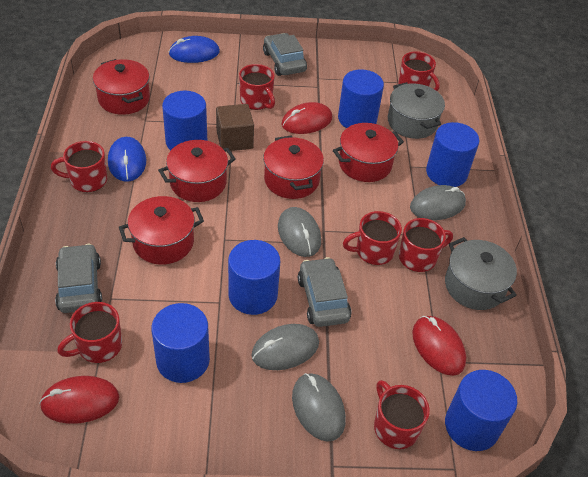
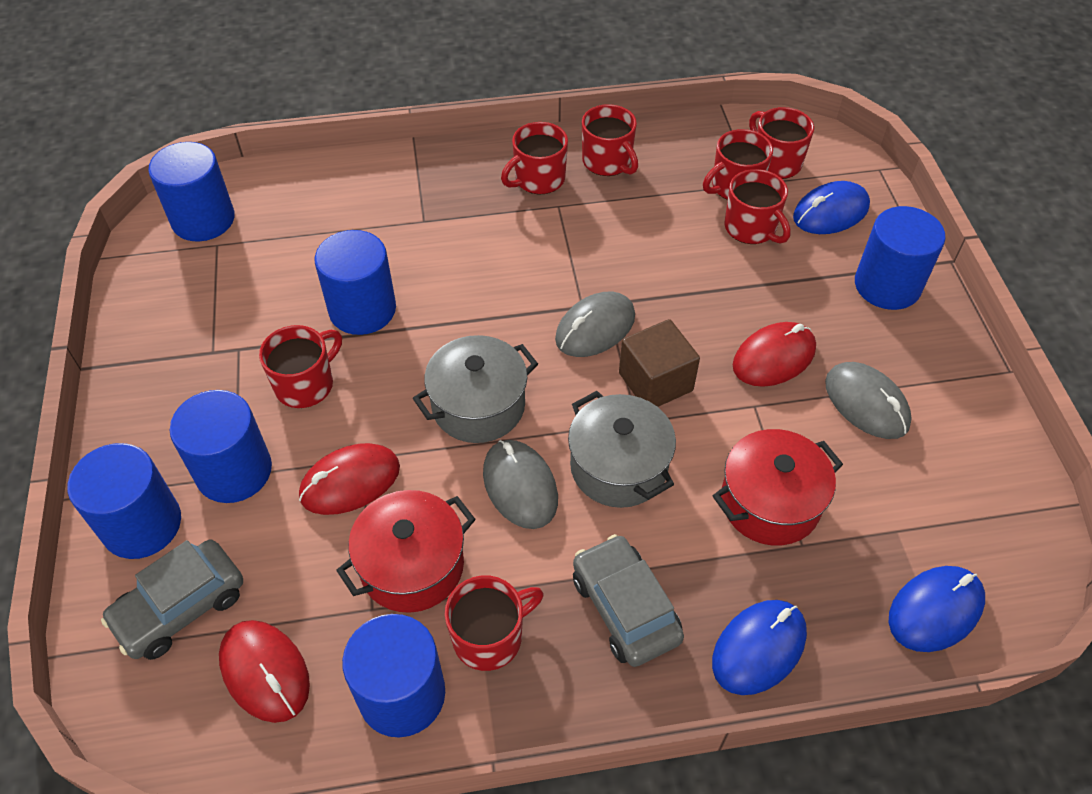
blue mouse: [108,137,146,182] [169,36,220,63] = 2 -> [712,600,807,695] [793,181,870,234] [889,566,985,652] = 3
grey car: [55,244,102,313] [263,33,307,76] [298,257,352,327] = 3 -> [101,540,243,660] [573,534,684,667] = 2
grey mouse: [252,324,319,370] [278,207,321,257] [292,373,346,442] [410,185,466,220] = 4 -> [483,440,558,529] [555,291,635,357] [825,362,912,439] = 3
red pot: [93,59,150,115] [119,196,204,265] [158,140,236,202] [263,136,324,199] [333,123,404,182] = 5 -> [336,490,476,613] [713,429,843,545] = 2

